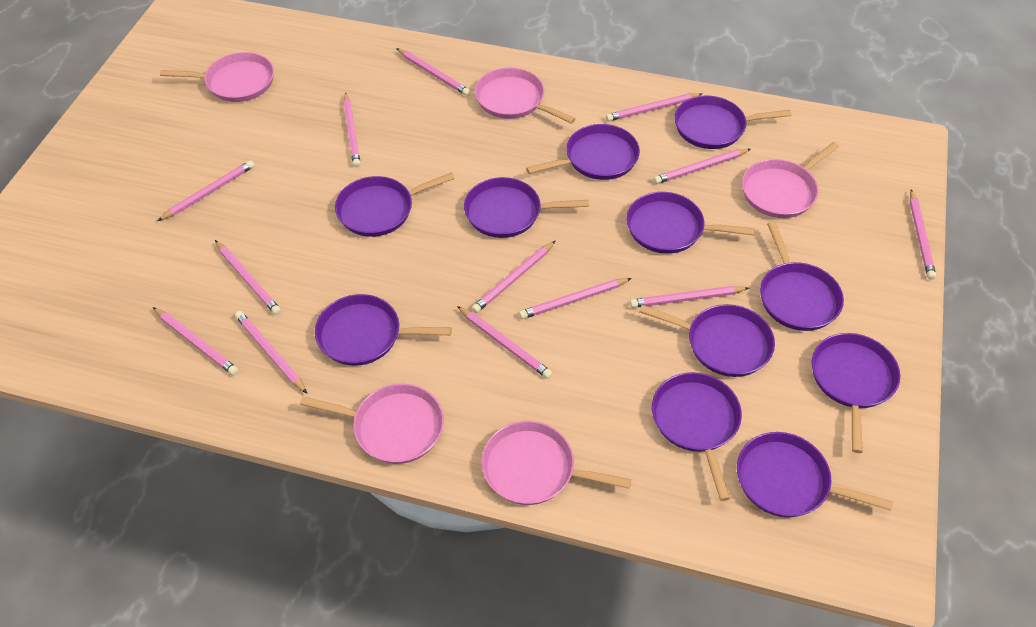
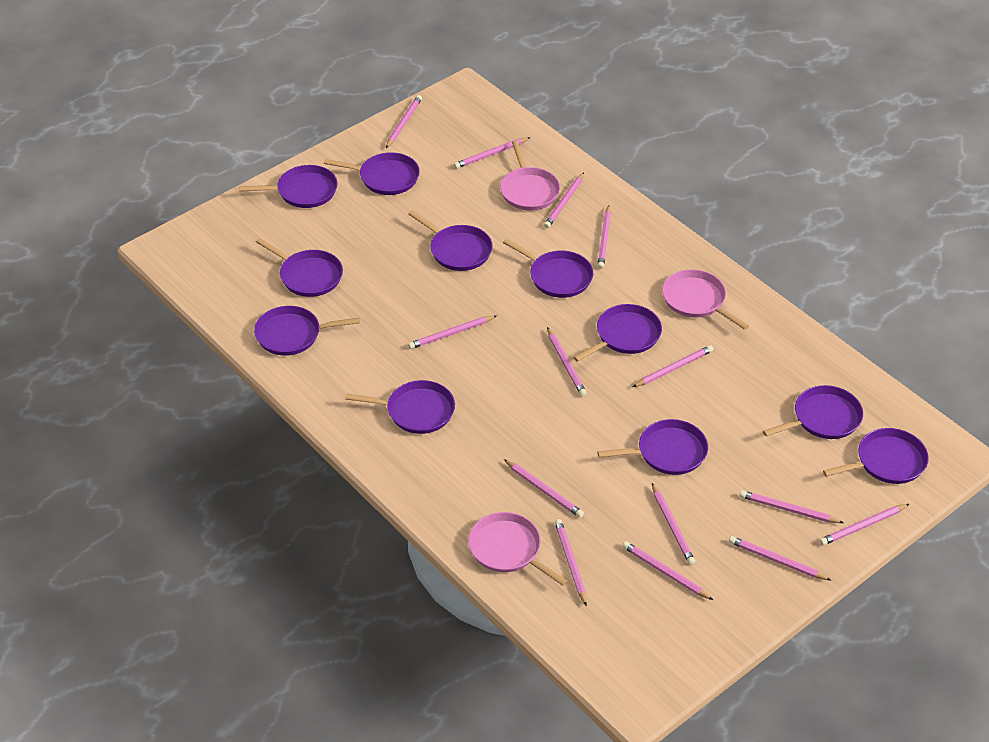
pink pan: [160,52,274,102] [300,384,444,464] [475,68,576,124] [481,421,631,505] [742,142,839,218] = 5 -> [468,512,568,586] [500,141,560,211] [662,269,749,330] = 3
pink pencil: [153,307,239,376] [158,160,254,221] [215,240,281,315] [235,311,307,394] [343,92,361,167] [396,48,470,96] [457,306,552,379] [471,241,555,313] [519,278,632,319] [606,93,702,122] [630,286,749,308] [653,149,751,184] [910,189,936,280] = 13 -> [386,95,422,148] [408,315,497,349] [454,137,531,169] [504,459,584,518] [544,173,584,228] [547,327,587,396] [555,519,587,606] [597,205,611,269] [622,541,713,600] [633,345,713,387] [652,483,695,565] [729,536,832,581] [739,490,844,523] [819,504,909,546] = 14

